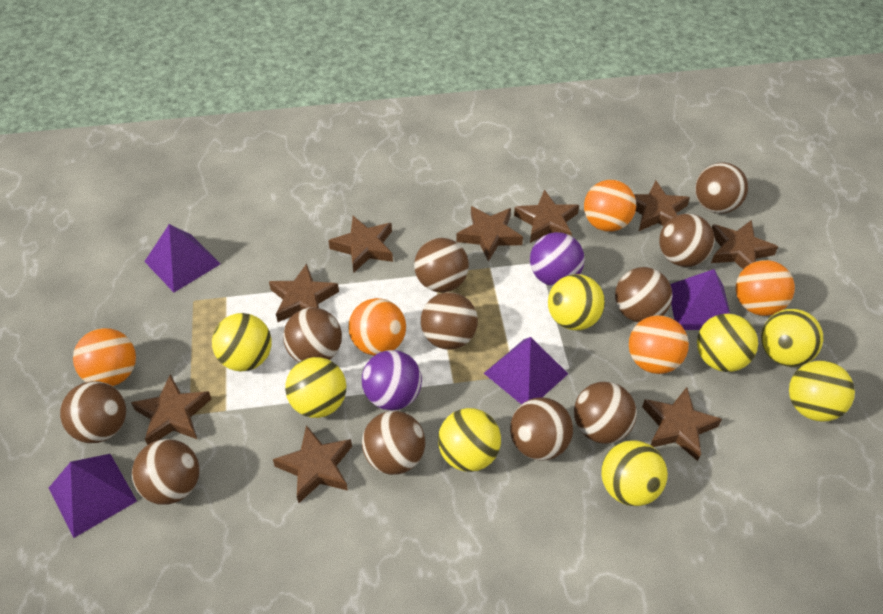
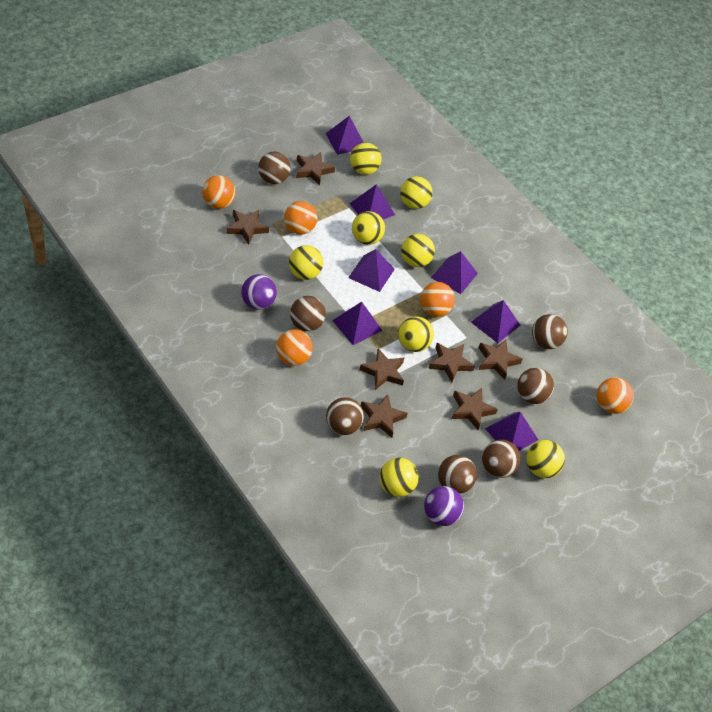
brown ball: [60,381,126,443] [132,439,199,505] [283,308,342,362] [362,411,425,475] [414,238,469,293] [421,292,478,350] [510,397,573,461] [574,382,637,444] [615,267,673,323] [659,213,715,267] [695,162,748,214] = 11 -> [258,152,290,184] [290,296,326,331] [326,397,364,435] [438,455,477,494] [482,439,521,478] [517,368,554,404] [532,314,568,349] = 7
brown star: [131,374,211,445] [269,263,339,322] [273,425,352,503] [328,216,393,273] [456,206,523,261] [514,189,579,243] [634,180,690,231] [642,387,722,461] [711,220,778,269] = 9 -> [226,210,269,244] [296,152,335,185] [360,349,404,390] [361,394,408,438] [428,343,475,382] [451,388,498,430] [479,340,522,380] = 7
purple pyramid: [49,454,137,538] [144,224,220,292] [484,337,568,404] [670,269,730,330] = 4 -> [325,116,364,155] [332,302,383,345] [348,249,395,292] [349,184,395,219] [431,251,478,294] [471,300,520,343] [485,412,538,451] = 7

